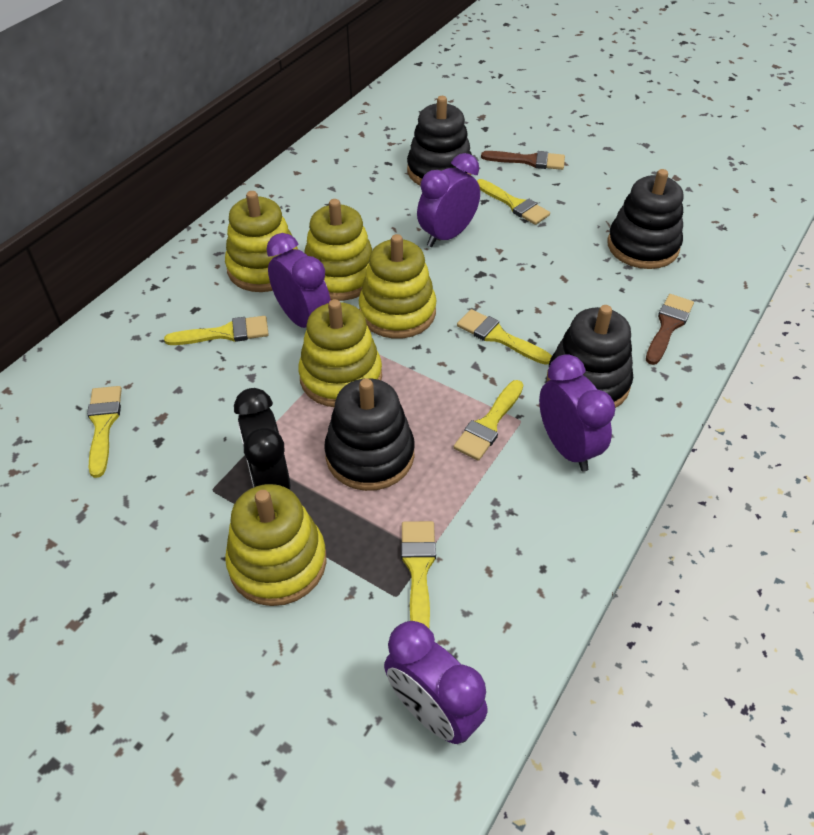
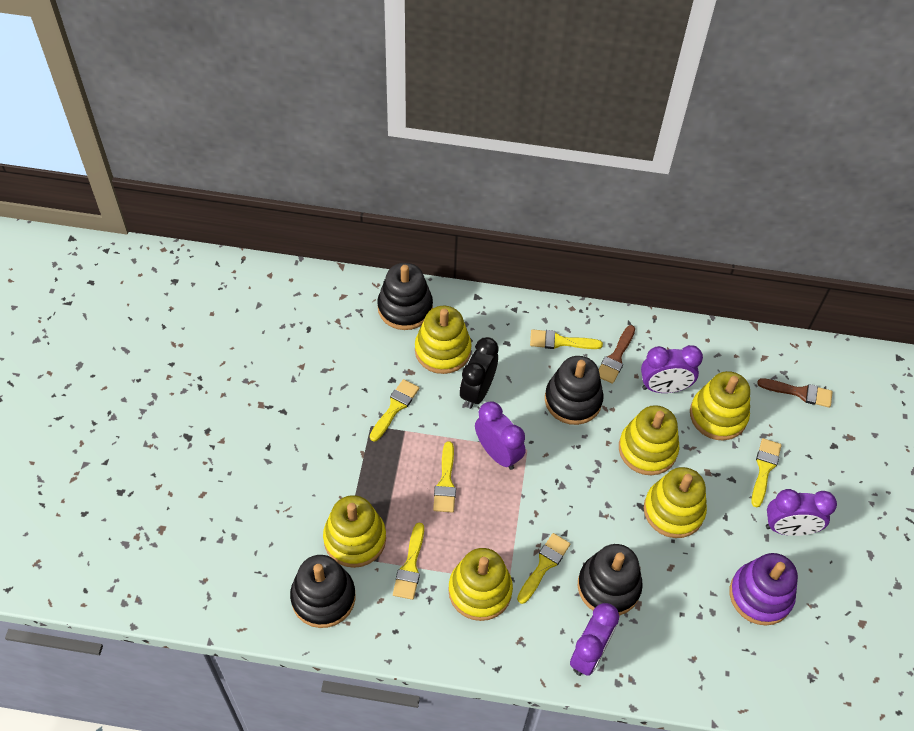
purple stacking toy: none = 0 -> [730,553,798,626] = 1
yellow stacking toy: [225,191,298,292] [225,484,327,606] [298,299,382,407] [304,199,372,301] [359,234,437,339] = 5 -> [323,495,386,568] [415,306,472,374] [448,548,513,621] [619,405,679,475] [644,467,707,538] [690,371,750,440] = 6

